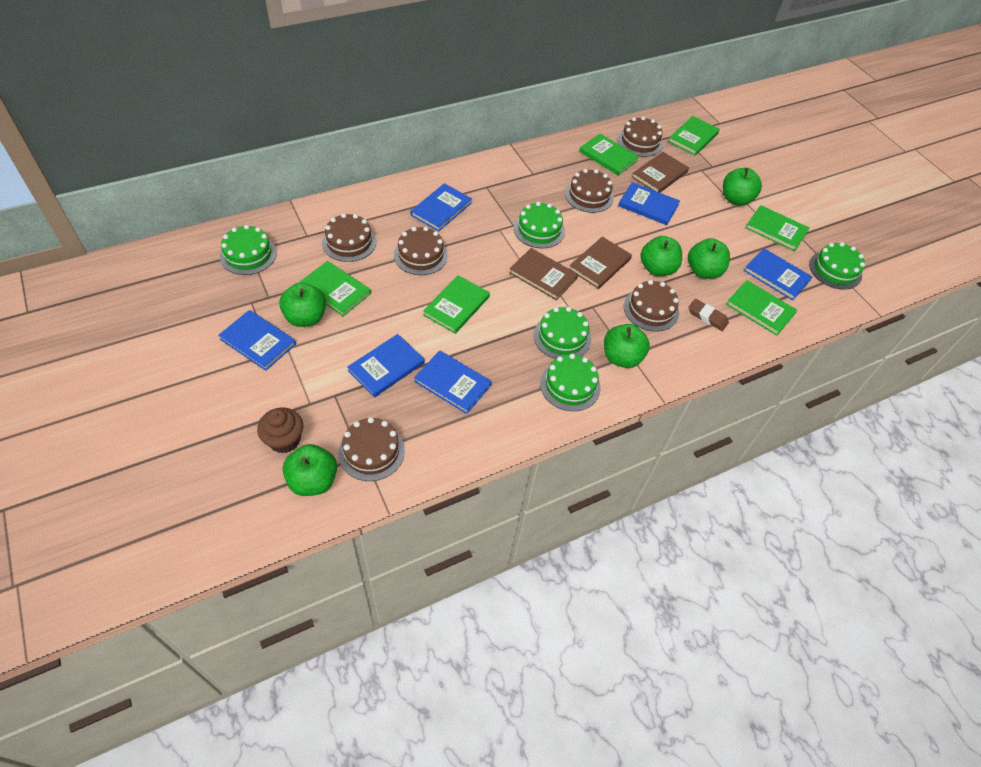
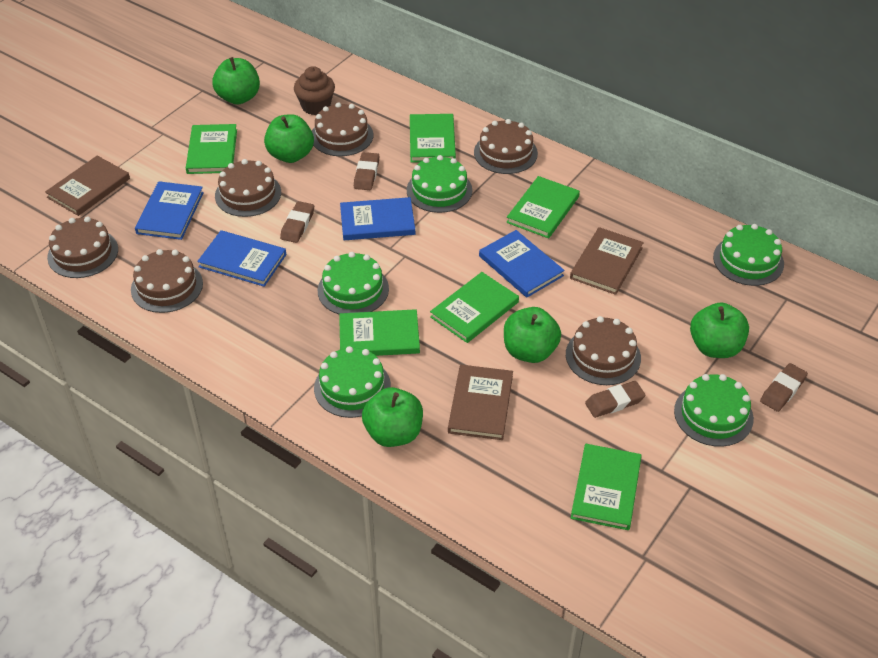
blue book: [218,310,296,371] [347,334,425,398] [411,183,472,232] [414,350,492,414] [618,182,680,225] [744,248,812,300] = 6 -> [135,181,204,240] [197,230,287,287] [340,197,415,240] [479,230,565,298] = 4
brown eraser: [688,299,729,331] = 1 -> [280,201,314,243] [354,152,379,190] [585,381,645,418] [760,363,808,412] = 4
green apple: [279,283,326,327] [283,444,337,496] [604,324,650,368] [640,236,682,276] [688,238,730,279] [723,168,762,206] = 6 -> [212,57,260,105] [264,114,314,163] [362,387,423,447] [504,307,561,363] [690,302,749,358] = 5

